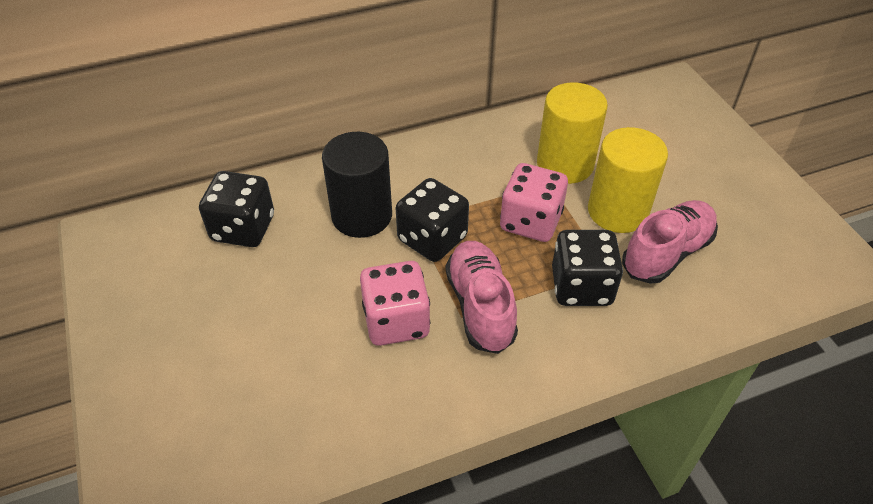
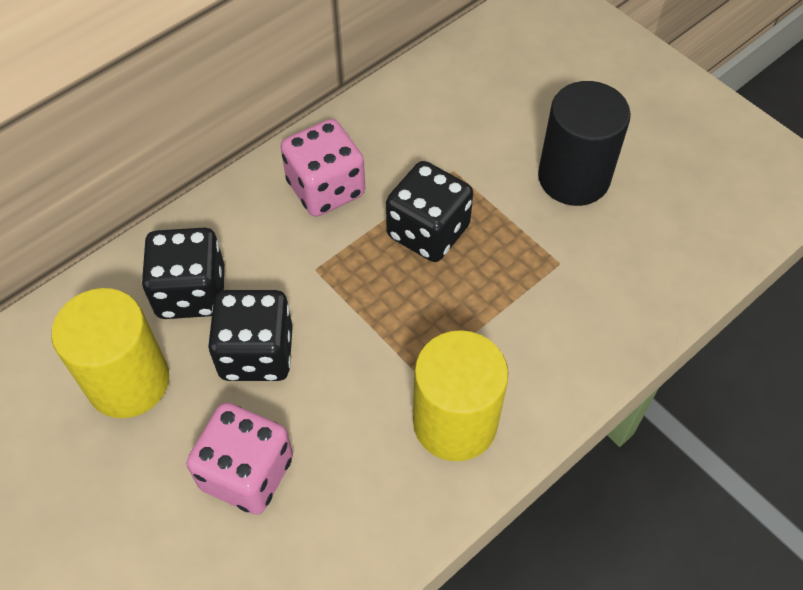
pink shoe: [446,241,518,354] [622,200,718,284] = 2 -> none = 0

